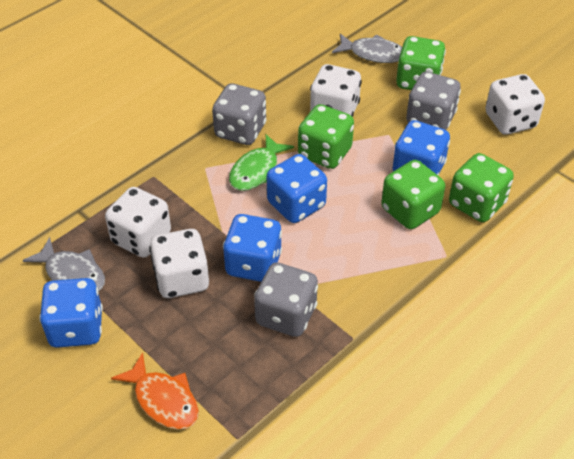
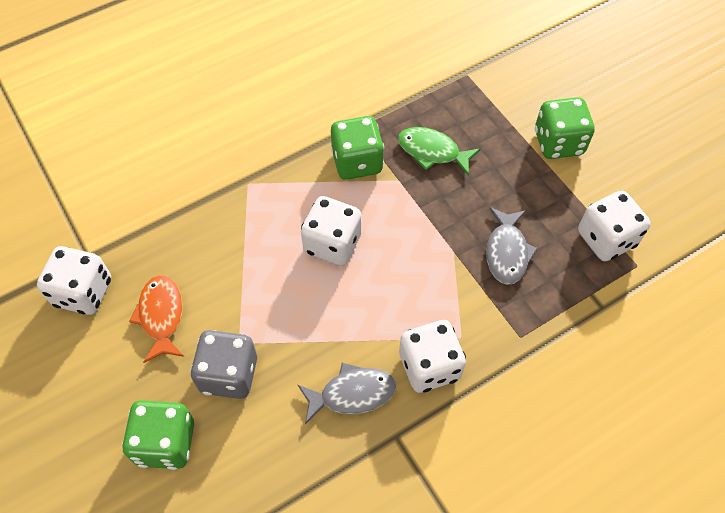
blue dice: [39,278,103,348] [223,214,282,282] [267,154,327,223] [392,120,450,176] = 4 -> none = 0
green dice: [298,104,354,169] [381,160,445,229] [396,36,446,90] [449,153,514,222] = 4 -> [122,400,194,470] [331,116,384,180] [535,97,595,159] = 3
grey dice: [212,83,266,145] [254,262,318,337] [406,72,461,130] = 3 -> [190,330,257,399] = 1

